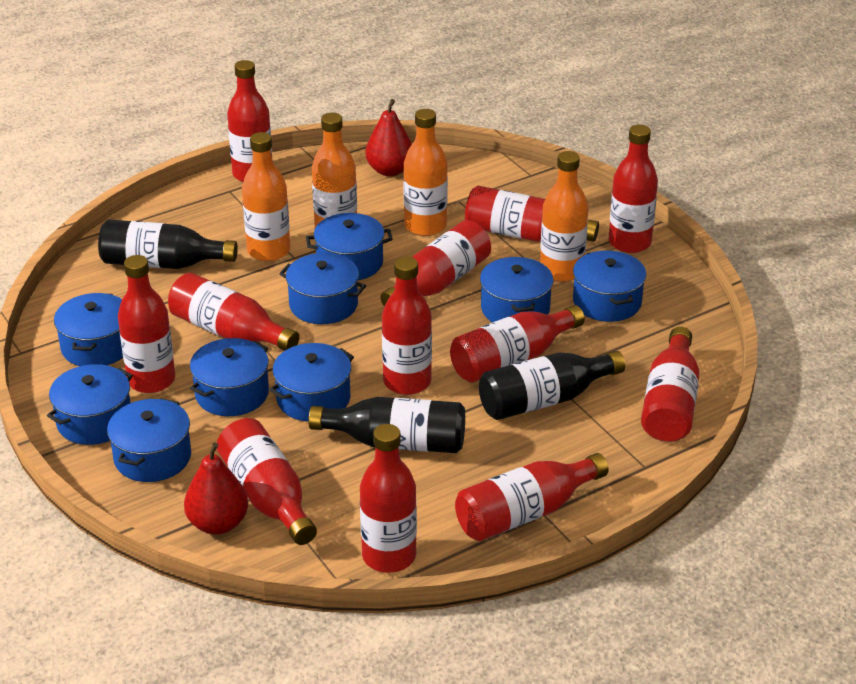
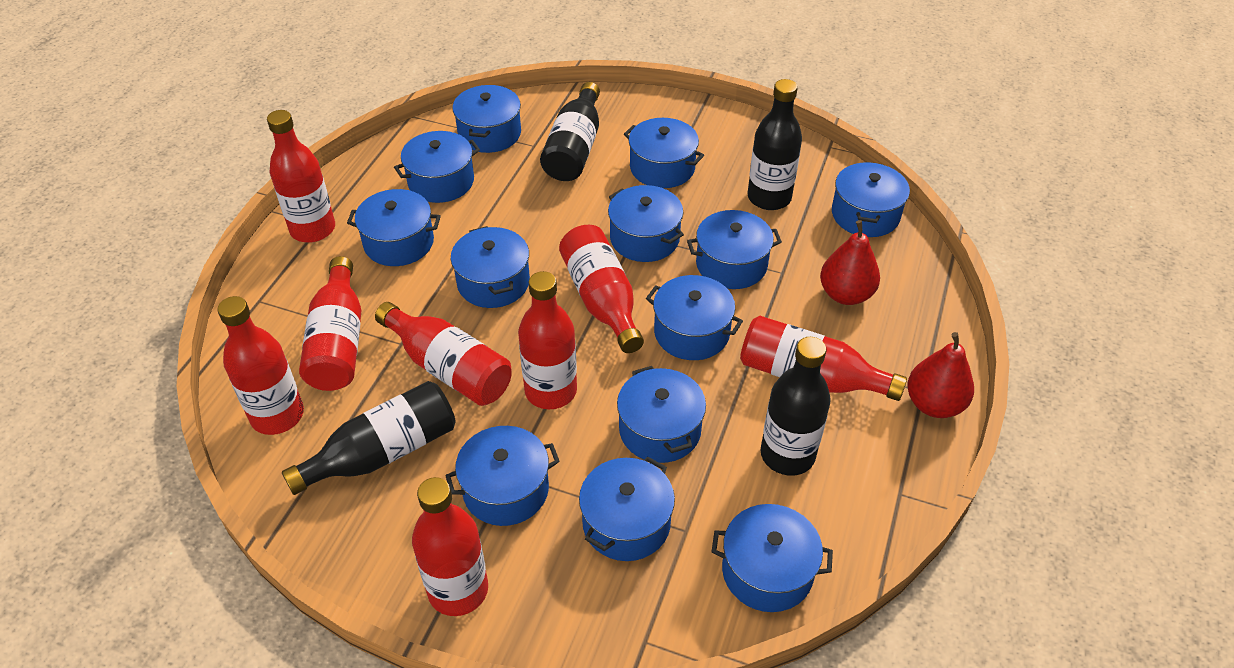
black bottle: [98,219,238,269] [308,397,465,453] [479,351,625,420] = 3 -> [282,381,456,495] [540,82,600,181] [748,79,802,210] [760,337,831,476] = 4
blue pot: [47,364,133,445] [54,293,123,366] [107,398,191,482] [190,338,269,416] [269,343,354,421] [279,253,366,324] [306,213,393,280] [480,257,554,323] [573,250,646,322] = 9 -> [347,189,441,266] [394,131,480,203] [445,426,560,526] [451,226,530,308] [452,85,521,153] [579,457,675,561] [608,185,684,262] [617,366,706,463] [624,118,704,188] [646,275,743,360] [687,210,782,289] [711,504,833,612] [832,162,910,237] = 13
orange bottle: [242,132,290,261] [312,113,357,227] [403,109,448,236] [540,151,588,282] = 4 -> none = 0
red bottle: [118,255,175,393] [168,273,299,351] [217,418,317,545] [227,60,272,182] [360,424,417,573] [380,220,491,307] [382,257,432,395] [450,305,585,383] [455,453,608,541] [465,186,599,242] [609,125,658,253] [641,327,700,442] = 12 -> [217,296,304,435] [267,110,335,242] [299,256,361,391] [375,302,512,406] [412,477,488,616] [518,271,577,409] [559,225,644,353] [740,316,907,401] = 8

